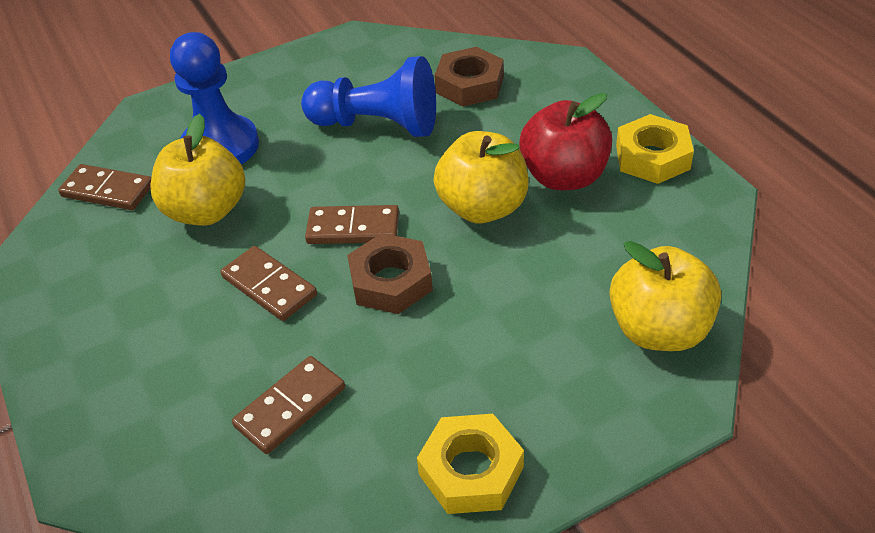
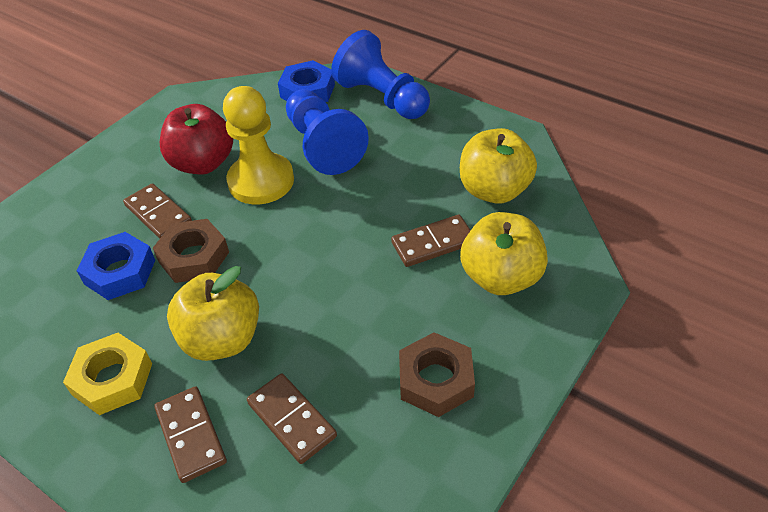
blue nut: none = 0 -> [77,232,155,300] [278,60,335,102] = 2
yellow nut: [417,414,524,514] [616,114,694,184] = 2 -> [63,333,152,415] = 1
yellow pawn: none = 0 -> [223,86,294,205] = 1

